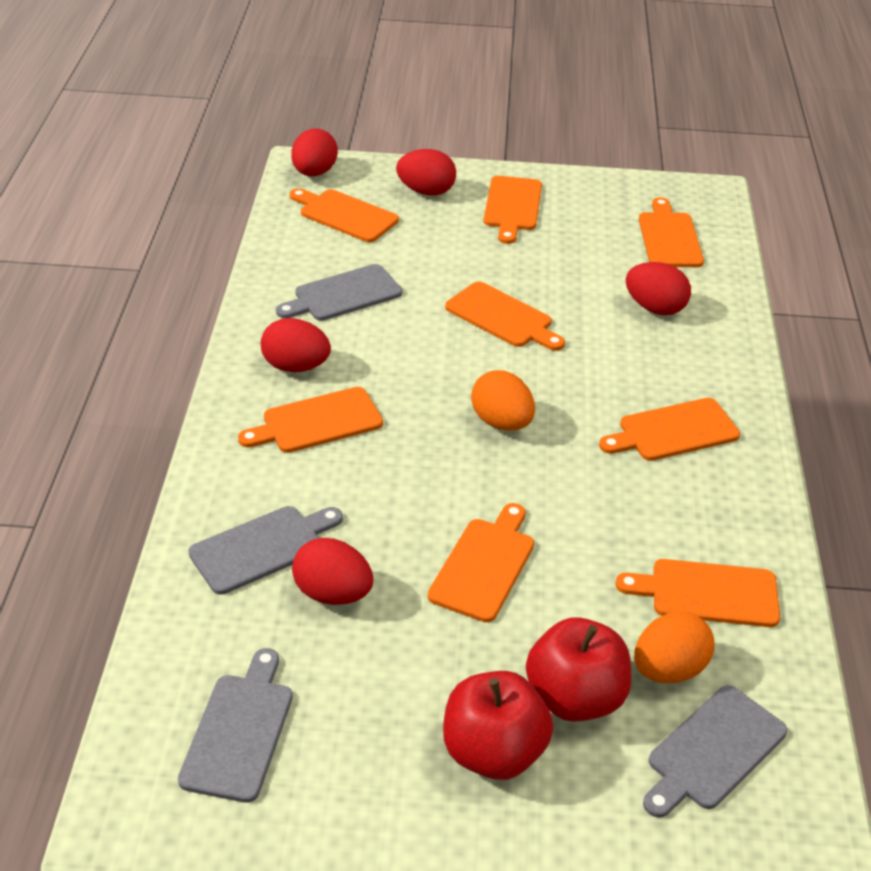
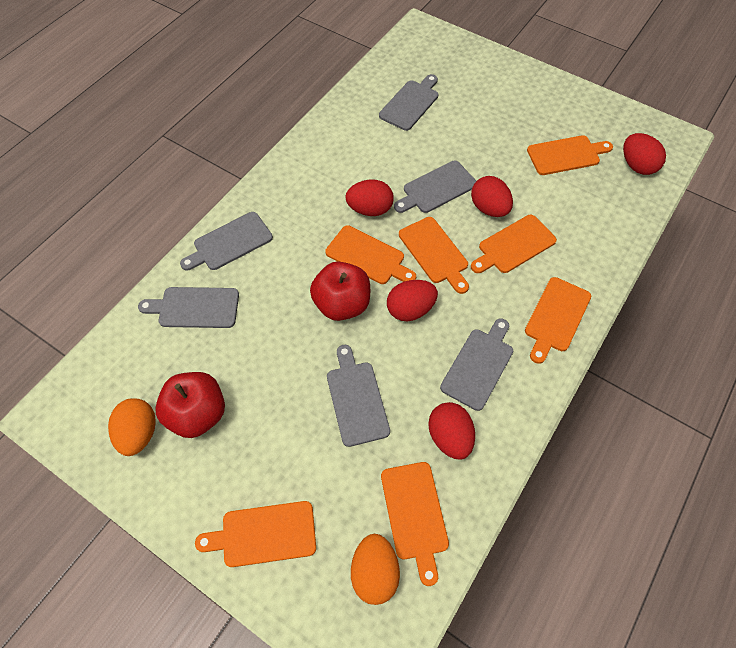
grey cutting board: [178,648,293,803] [189,506,343,595] [276,264,402,321] [643,685,787,818] = 4 -> [138,287,239,328] [180,212,273,271] [327,345,390,447] [379,74,438,131] [394,161,476,213] [440,318,513,411] = 6
orange cutting board: [238,387,383,453] [290,188,399,242] [428,503,534,622] [445,282,565,351] [483,176,542,244] [599,398,740,461] [615,559,780,627] [639,197,704,267] = 8 -> [195,501,316,567] [325,225,416,284] [381,462,449,586] [399,217,469,294] [471,215,557,273] [525,277,591,364] [527,135,613,175] = 7

